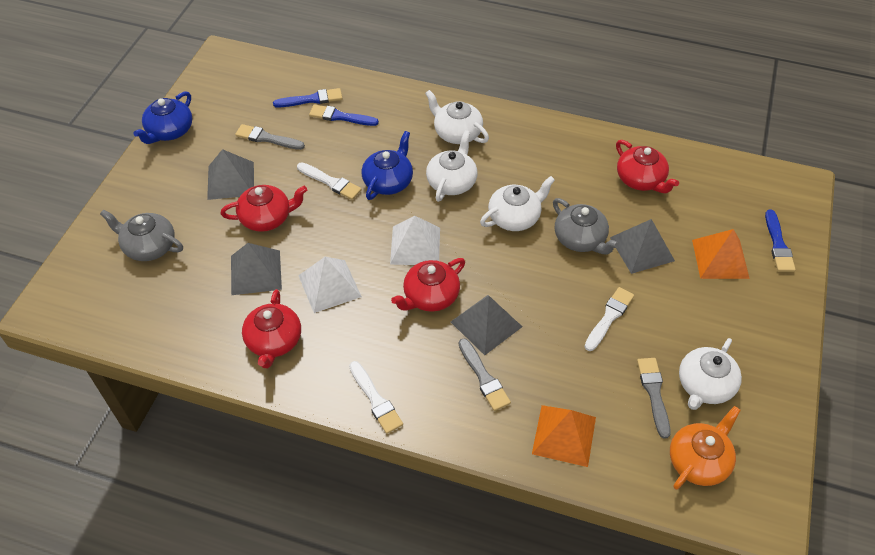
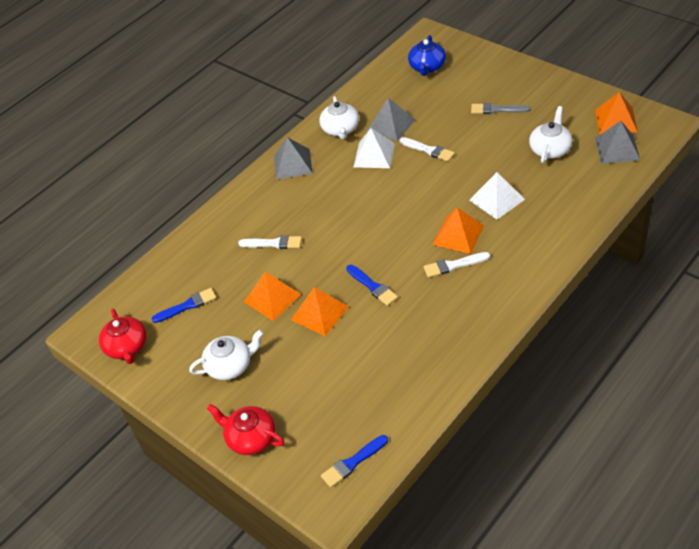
blue teapot: [133,91,192,144] [362,131,413,200] = 2 -> [408,35,446,76] = 1
grey brush: [235,124,305,150] [459,338,511,411] [637,358,671,439] = 3 -> [471,103,530,114] = 1
grey pyramid: [207,149,254,200] [231,243,282,295] [451,295,523,355] [610,219,675,274] = 4 -> [274,137,313,179] [367,98,416,141] [595,121,641,164] = 3
grey teapot: [100,209,183,261] [553,198,619,255] = 2 -> none = 0
orange pyramid: [532,405,596,467] [692,229,750,279] = 2 -> [244,272,302,321] [291,287,349,336] [433,208,484,254] [595,92,638,134] = 4
orange teapot: [670,406,741,490] = 1 -> none = 0
red teapot: [221,185,307,232] [242,289,301,368] [391,258,465,312] [616,140,679,193] = 4 -> [99,309,147,364] [207,404,284,455] = 2
white teapot: [425,90,489,144] [426,130,477,202] [480,176,555,231] [679,338,742,410] = 4 -> [189,330,264,380] [320,96,359,140] [529,106,572,163] = 3

